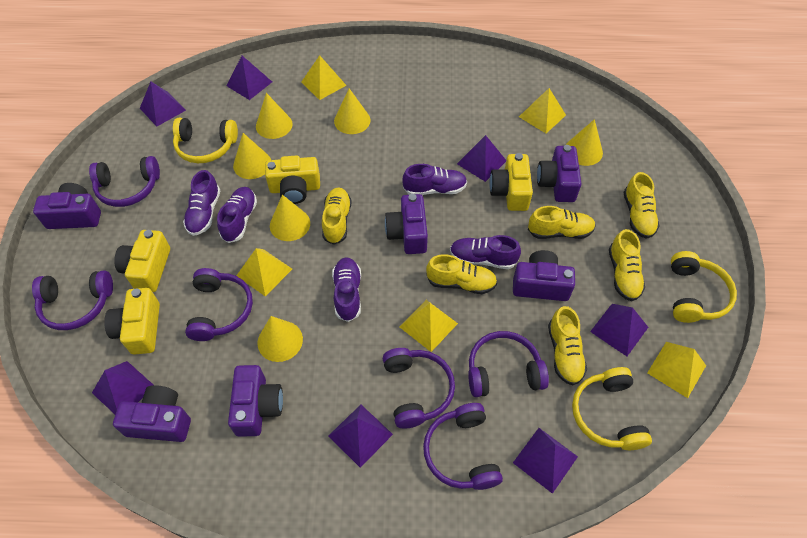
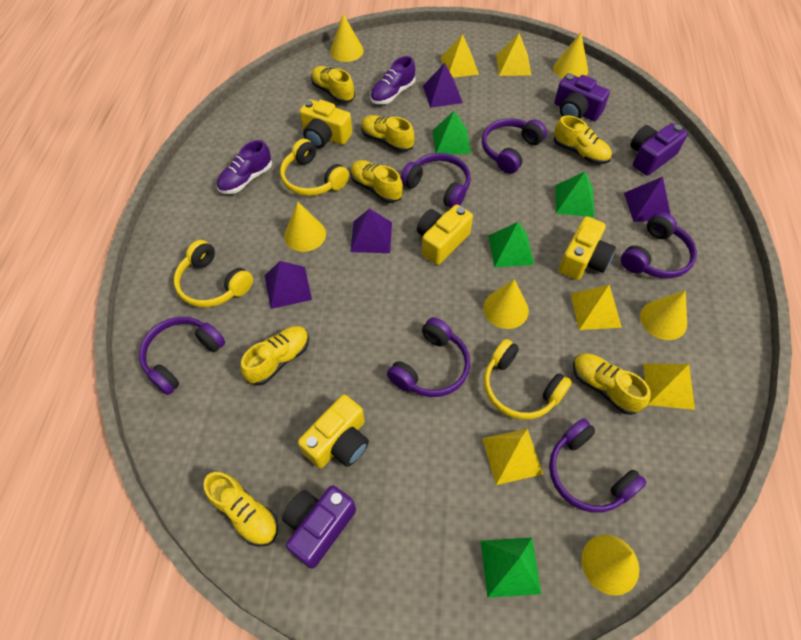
green pyramid: none = 0 -> [432,111,471,155] [481,537,541,598] [488,222,534,268] [555,171,595,217] = 4
purple camera: [33,183,101,229] [113,385,191,442] [228,365,283,437] [385,194,428,254] [513,250,575,301] [537,145,582,202] = 6 -> [282,486,356,569] [555,74,610,121] [630,123,688,176] = 3
purple pyramid: [92,361,153,414] [140,82,186,127] [226,56,272,100] [329,405,393,468] [457,135,506,182] [513,428,578,494] [590,304,648,356] = 7 -> [265,261,312,309] [350,208,392,253] [423,63,463,108] [624,177,671,222] = 4
purple shoe: [183,170,220,236] [217,187,257,243] [332,257,361,322] [402,164,467,195] [450,235,521,269] = 5 -> [217,140,272,194] [370,56,416,104] = 2
yellow shoe: [322,187,352,245] [426,254,497,294] [528,206,596,239] [548,306,587,385] [609,229,645,301] [623,172,659,239] = 6 -> [203,472,278,546] [241,326,309,386] [311,66,355,103] [350,160,403,203] [361,115,414,152] [554,115,612,164] [573,353,651,415] = 7

